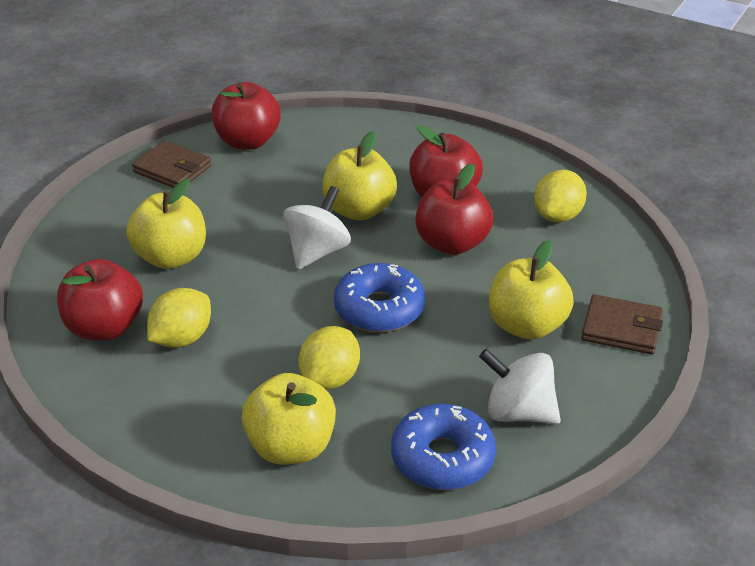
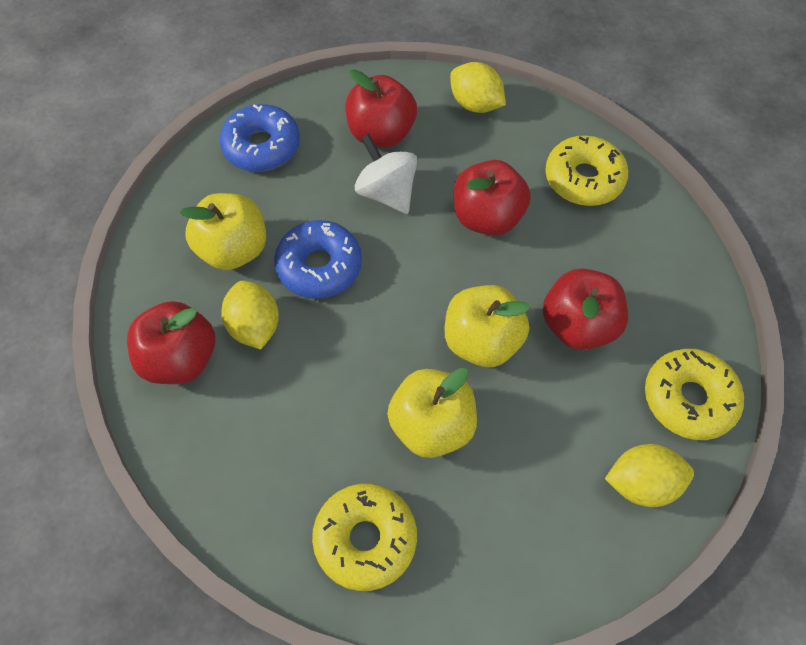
brown wallet: [132,140,211,188] [581,294,663,354] = 2 -> none = 0
white spinning top: [283,186,351,270] [479,349,561,424] = 2 -> [355,134,417,214] = 1
yellow apple: [126,178,206,269] [241,373,336,465] [322,131,397,220] [489,240,574,340] = 4 -> [180,193,266,270] [387,368,477,458] [445,285,530,367] = 3
yellow donut: none = 0 -> [312,484,417,591] [545,135,628,206] [645,349,744,440] = 3

